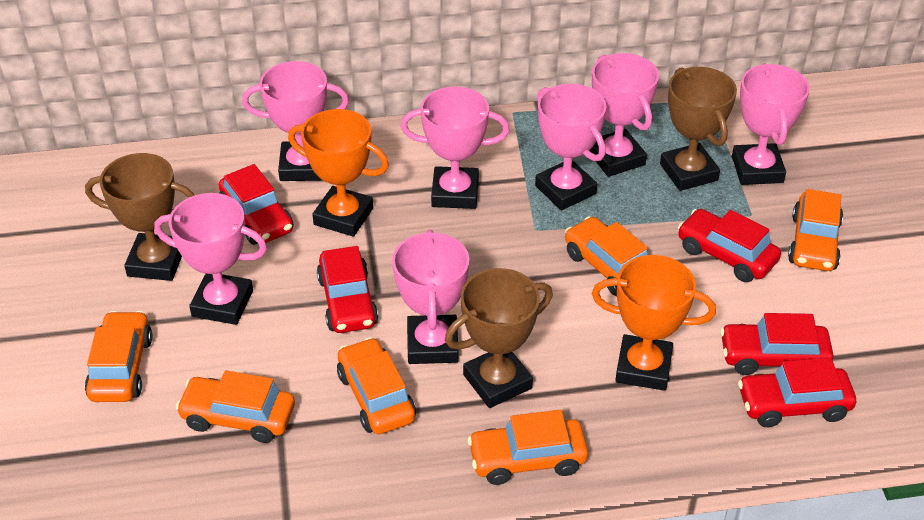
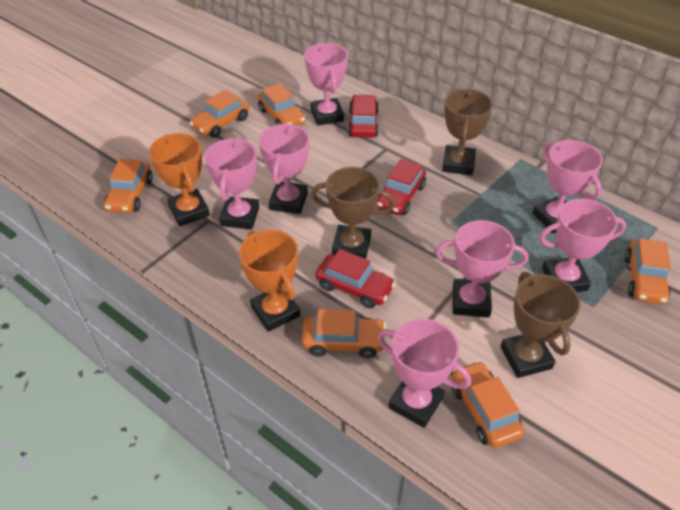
red car: [219,164,294,245] [317,246,379,333] [678,209,781,282] [720,313,834,375] [738,358,856,427] = 5 -> [315,249,396,308] [348,94,379,138] [376,159,426,215] = 3

